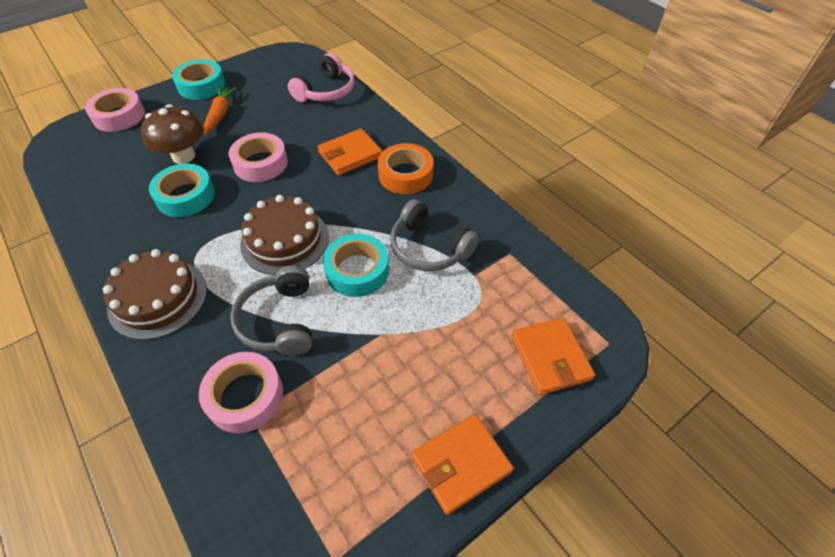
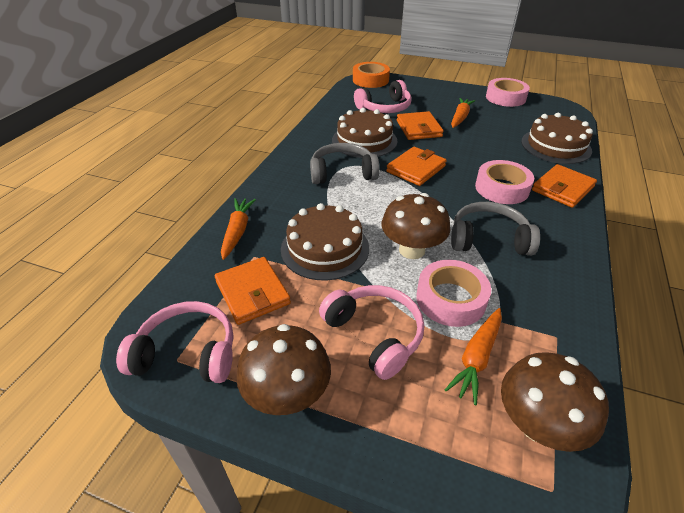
brown cake: [103,249,207,340] [240,195,329,275] = 2 -> [281,203,369,280] [332,108,397,158] [521,113,593,164] = 3
brown mushroom: [141,104,204,164] = 1 -> [236,324,331,415] [381,193,450,259] [501,352,609,452] = 3
orange carrot: [203,86,237,135] = 1 -> [221,198,256,260] [445,308,502,405] [451,98,475,128] = 3
orange wallet: [318,128,383,176] [411,414,514,515] [511,317,595,395] = 3 -> [215,257,291,325] [386,147,447,186] [397,111,444,140] [532,164,597,208] = 4
pink headphones: [288,53,355,102] = 1 -> [116,301,233,383] [319,285,424,380] [354,80,412,113] = 3
turquoise tape: [149,164,215,217] [172,59,225,100] [323,234,389,297] = 3 -> none = 0

